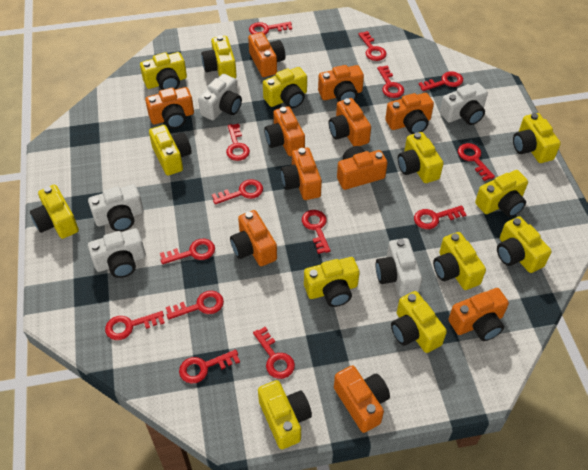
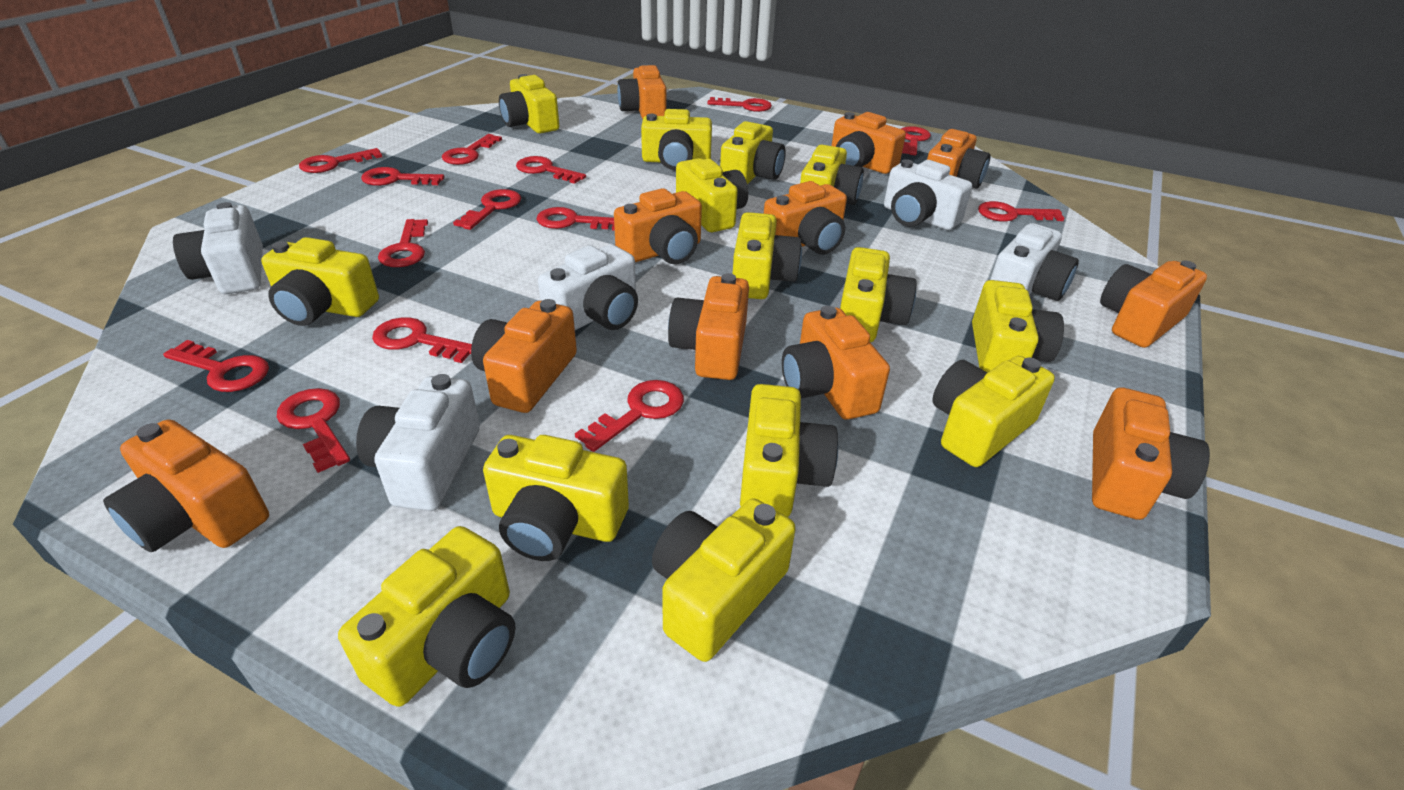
yellow camera: [30,185,79,239] [140,52,187,90] [149,125,192,176] [201,35,237,78] [258,380,312,449] [263,67,307,109] [304,257,360,307] [391,291,447,353] [398,132,444,183] [433,232,486,290] [475,170,528,217] [497,216,552,273] [513,113,561,163] = 13 -> [261,237,379,326] [338,526,515,707] [483,435,629,561] [499,74,559,133] [641,109,712,170] [652,498,796,662] [676,158,748,232] [720,121,786,184] [733,212,802,299] [740,384,838,517] [800,145,864,205] [840,247,917,342] [932,356,1055,467] [972,280,1064,373] = 14

